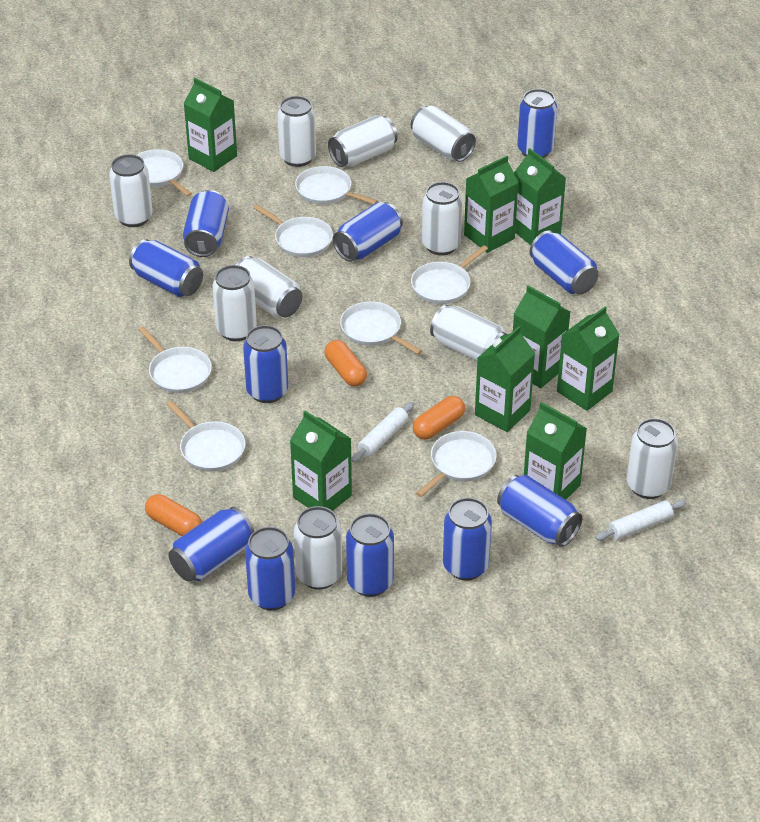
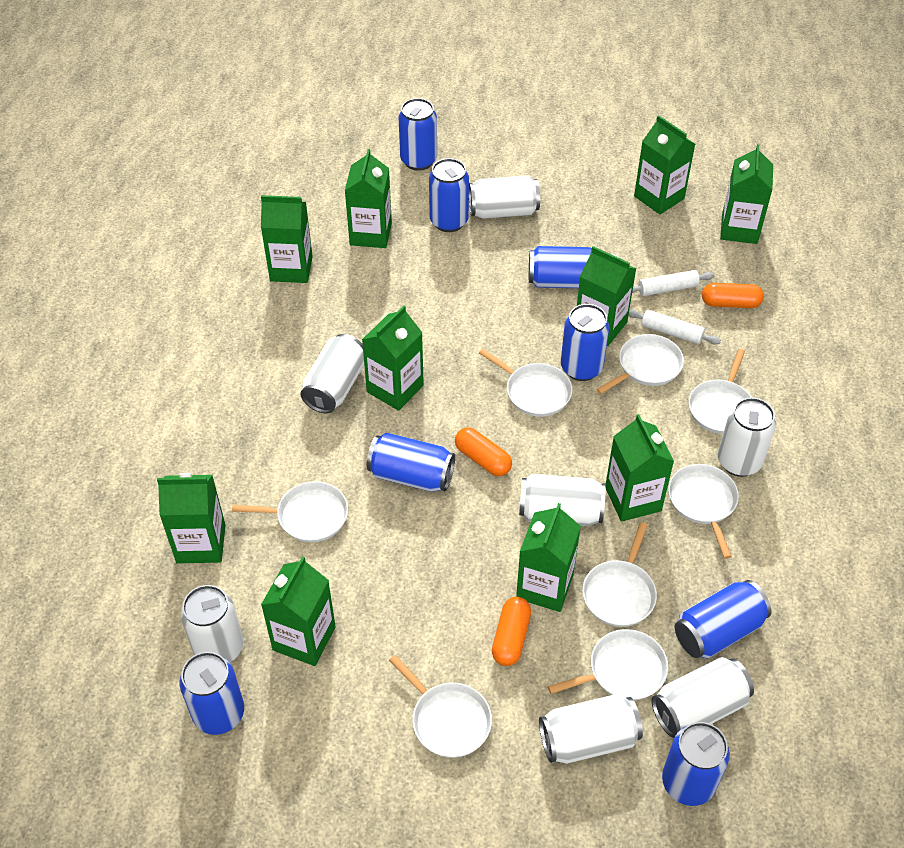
blue can: [129,239,203,297] [168,507,254,582] [183,190,229,257] [243,325,288,403] [245,527,295,610] [333,202,403,262] [346,513,394,597] [443,497,492,581] [497,475,582,547] [517,89,557,158] [530,230,599,295] = 11 -> [180,652,244,735] [366,433,455,492] [398,98,437,171] [429,158,469,232] [529,246,592,288] [561,304,609,381] [662,722,730,806] [675,580,771,658] = 8
green carton: [183,78,237,172] [290,410,352,511] [464,156,519,253] [475,326,535,432] [513,285,570,388] [514,148,566,245] [524,402,587,500] [557,307,620,411] = 8 -> [157,473,226,563] [261,195,313,283] [261,556,336,666] [345,149,392,248] [362,306,424,411] [516,503,581,612] [577,246,636,346] [605,414,674,522] [634,115,695,214] [720,144,773,244] = 10
white can: [109,154,153,227] [212,265,257,341] [236,256,303,318] [277,96,316,167] [294,506,342,590] [328,115,398,167] [411,106,476,162] [422,182,462,256] [430,304,507,361] [627,418,678,499] = 10 -> [181,585,243,663] [301,334,364,413] [469,175,540,219] [519,474,606,526] [539,694,643,764] [652,657,754,738] [718,398,776,477] = 7

